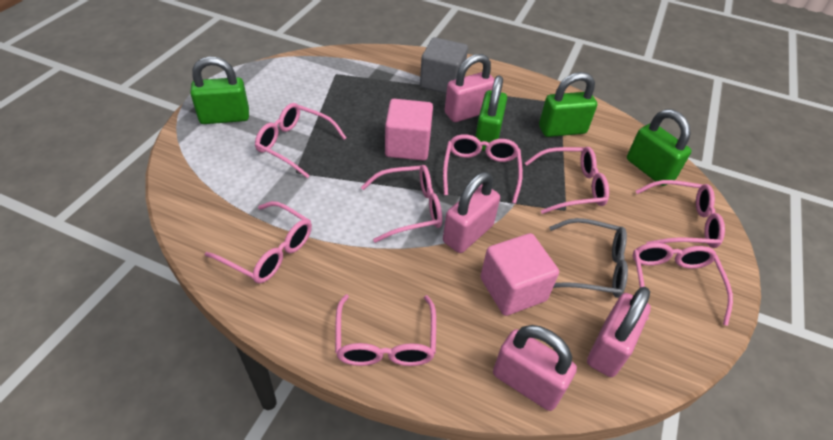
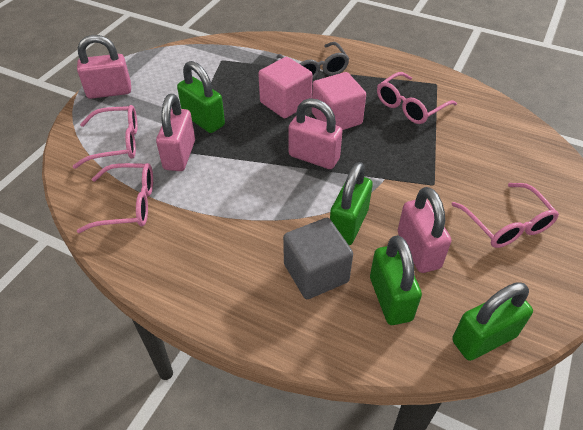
pink glasses: [205,201,312,284] [255,103,346,178] [335,294,436,366] [361,165,442,243] [443,134,523,204] [525,147,609,214] [633,243,733,326] [636,180,725,248] = 8 -> [73,105,138,169] [77,163,153,233] [377,72,457,124] [451,183,559,248] = 4

